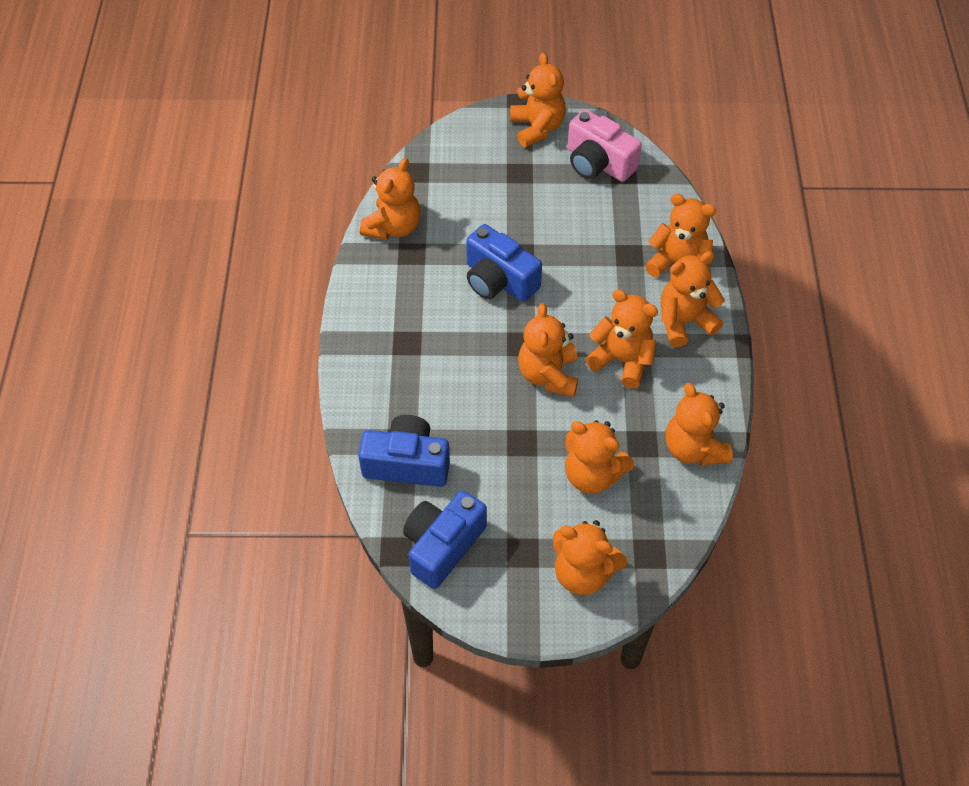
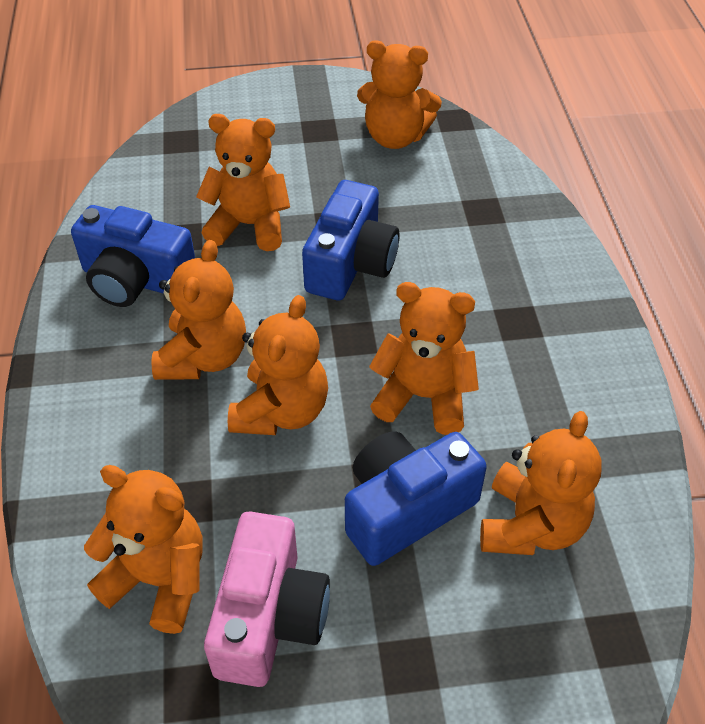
orange teddy bear: [360,158,421,240] [510,53,566,148] [518,303,578,397] [553,520,627,595] [565,420,634,494] [585,290,658,388] [645,194,716,277] [661,251,725,347] [666,383,733,466] = 9 -> [84,465,203,634] [152,240,246,380] [196,114,290,251] [228,295,328,435] [357,40,442,149] [369,282,479,435] [480,411,602,555] = 7

